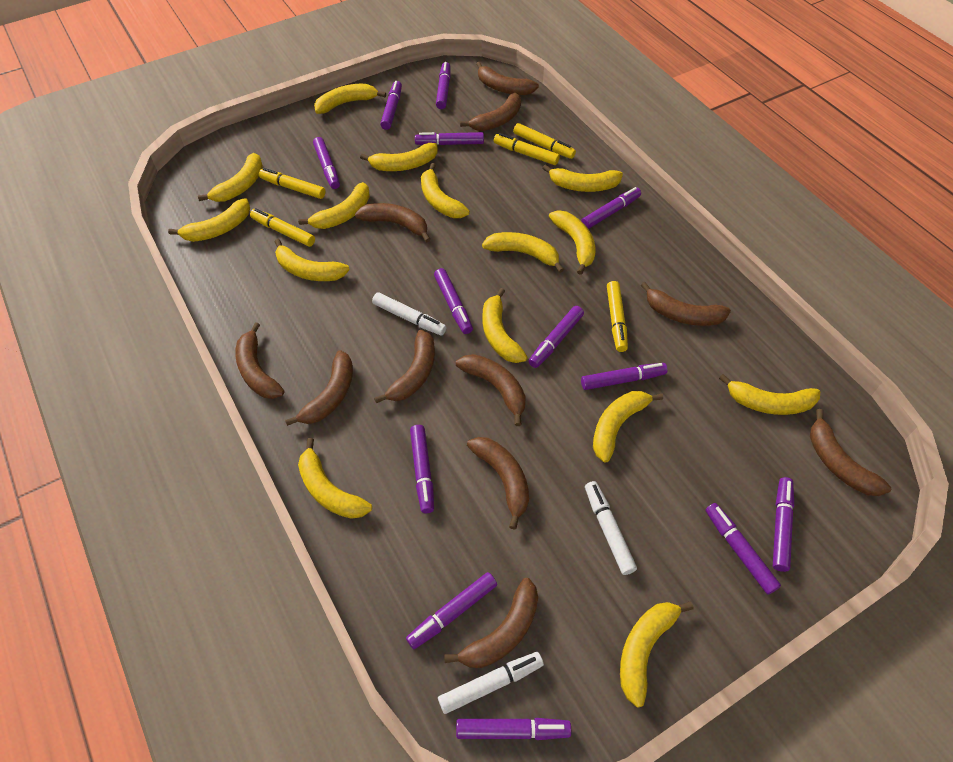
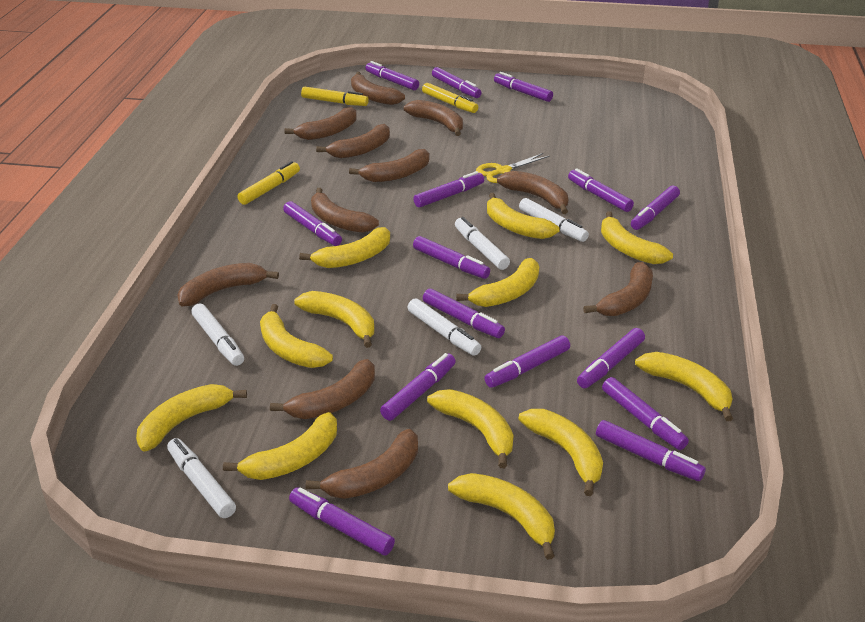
purple marker: [313,137,340,189] [380,81,402,130] [406,572,497,649] [410,425,434,513] [415,132,484,145] [434,268,473,334] [436,62,451,109] [456,718,571,740] [529,306,584,368] [581,187,641,229] [581,363,668,390] [705,503,781,594] [773,477,794,572] = 13 -> [283,201,342,246] [289,487,395,556] [365,61,419,90] [380,353,456,421] [413,171,484,208] [413,236,490,279] [423,289,505,338] [432,67,482,98] [484,335,570,388] [494,72,553,102] [568,168,634,212] [577,328,645,388] [596,420,706,481] [602,377,689,450] [631,186,680,230] = 15
white marker: [372,292,446,336] [438,652,544,714] [585,481,637,575] = 3 -> [167,438,236,518] [191,303,244,366] [408,298,481,356] [455,217,510,270] [519,198,589,242] = 5
yellow banana: [168,198,250,242] [198,153,263,202] [275,239,350,281] [298,182,370,229] [298,438,372,519] [314,84,386,114] [360,143,438,171] [421,163,470,218] [482,232,564,273] [482,288,528,363] [543,164,623,192] [549,210,595,275] [593,391,663,463] [620,602,693,708] [719,374,820,415] = 15 -> [136,384,247,452] [223,412,337,480] [260,304,333,368] [294,291,374,348] [299,227,390,268] [427,389,514,468] [448,473,555,560] [456,258,539,307] [487,193,560,239] [519,409,603,496] [601,211,673,264] [635,352,733,421] = 12
yellow marker: [250,208,315,247] [259,168,326,199] [494,133,560,165] [513,123,576,159] [607,281,628,352] = 5 -> [237,161,300,205] [301,87,369,106] [422,83,478,113] = 3
yellow scissors: none = 0 -> [476,153,549,183] = 1

